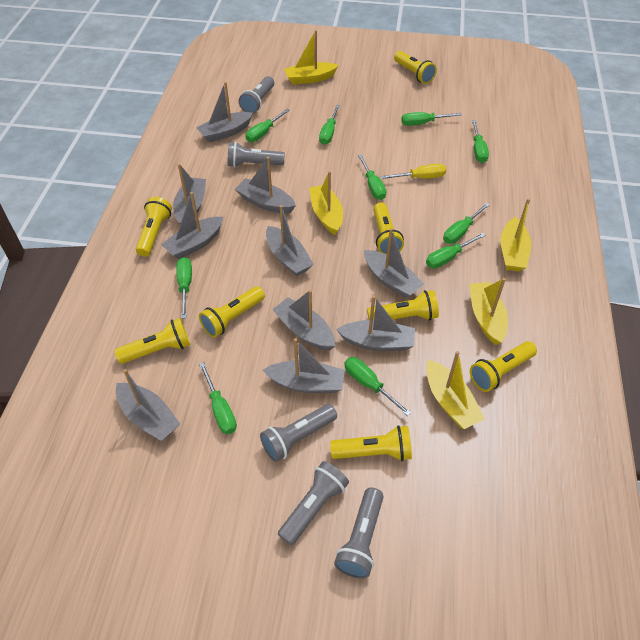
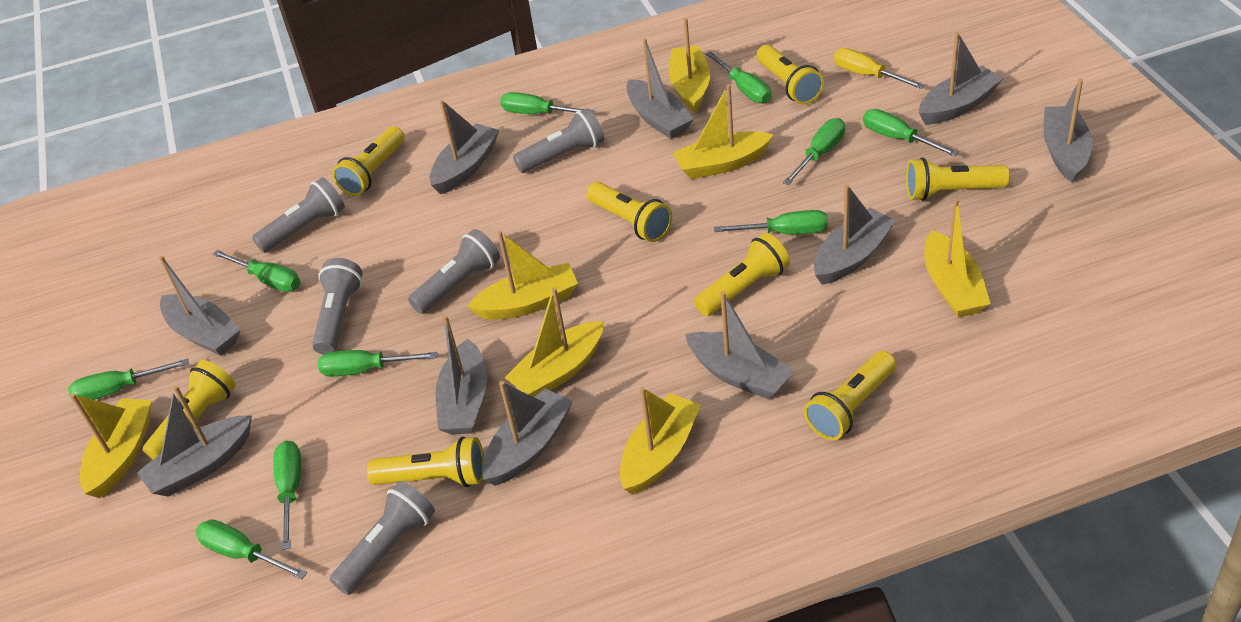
yellow boat: [284,30,339,85] [309,171,343,235] [426,351,485,429] [470,278,508,345] [501,198,531,271] = 5 -> [70,393,152,498] [467,231,578,320] [504,287,604,397] [620,387,701,495] [669,18,710,112] [672,84,774,179] [924,198,991,318] = 7

